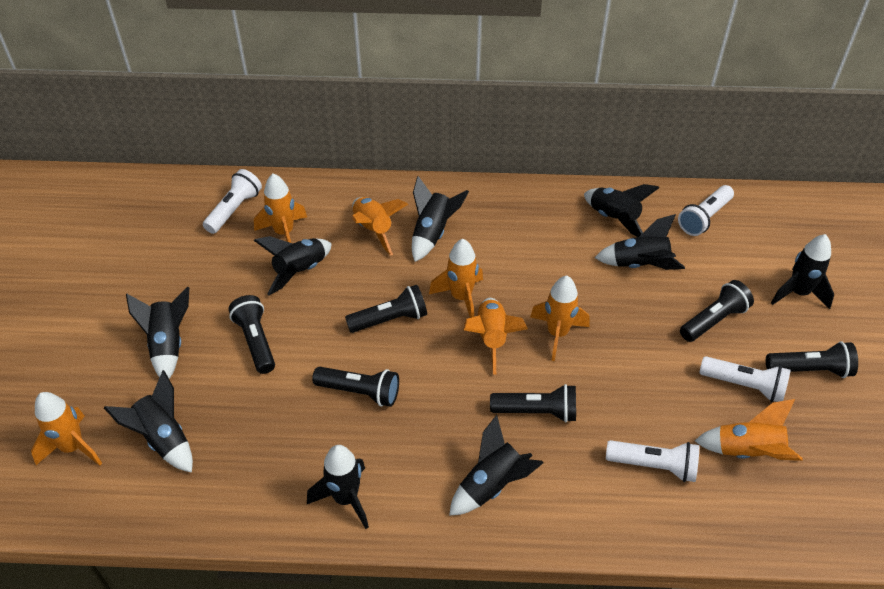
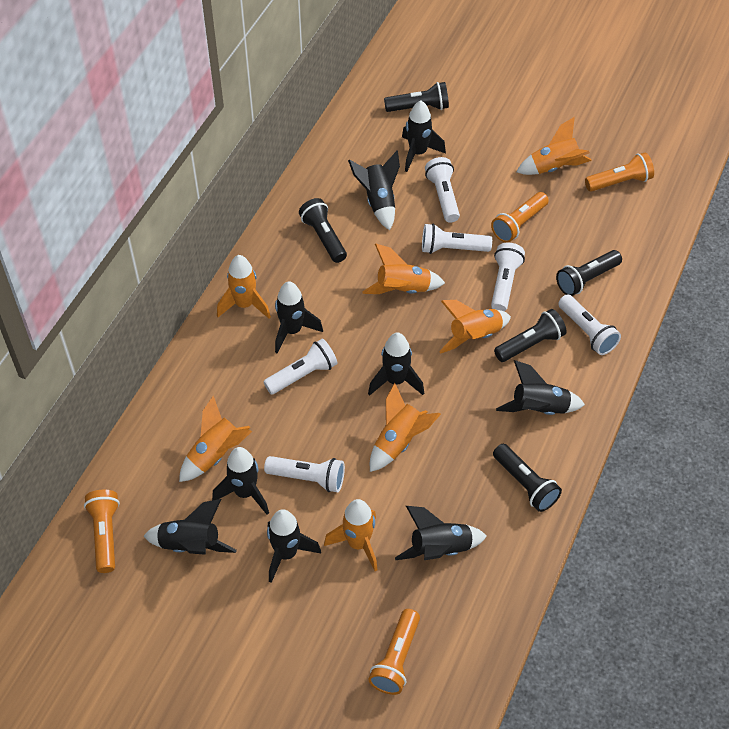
black flashlight: [228,295,275,374] [312,367,399,407] [345,285,427,333] [490,384,576,422] [680,280,754,342] [766,341,858,378] = 6 -> [299,198,347,263] [384,82,449,112] [493,444,562,512] [494,309,567,362] [556,250,622,296] = 5
orange flashlight: none = 0 -> [84,490,120,573] [368,609,420,695] [491,192,549,243] [585,152,654,192] = 4
white flashlight: [203,169,262,234] [606,440,699,482] [678,185,734,236] [699,356,791,402] = 4 -> [263,339,337,394] [264,456,345,492] [422,223,492,254] [425,157,460,223] [491,243,525,311] [558,294,621,355] = 6

